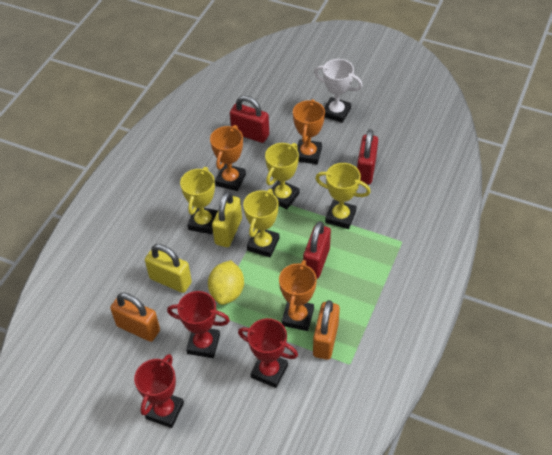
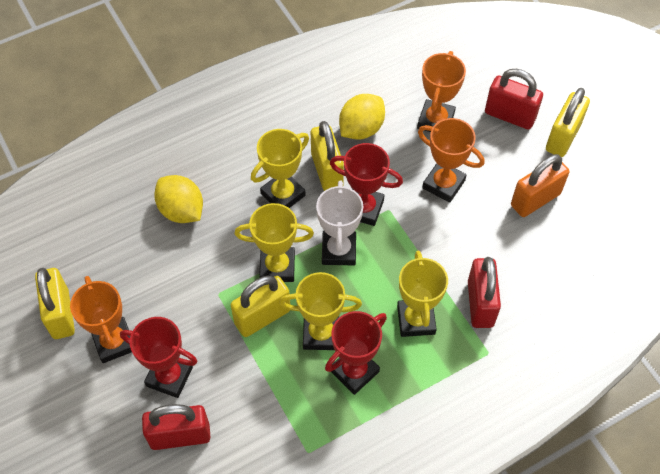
orange padlock: [110,293,160,342] [313,300,340,360] = 2 -> [511,154,569,217] = 1
yellow lemon: [208,260,244,305] = 1 -> [154,175,203,223] [339,94,385,139] = 2
yellow padlock: [145,244,192,293] [212,191,242,247] = 2 -> [35,268,75,339] [231,276,290,337] [311,121,344,191] [546,88,590,157] = 4

